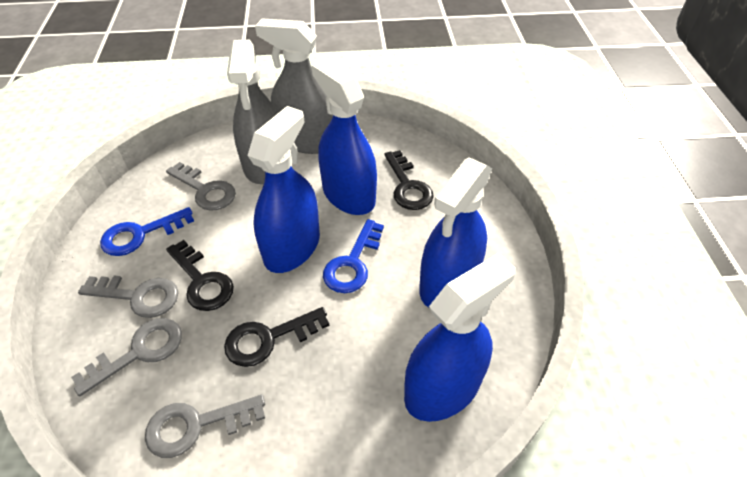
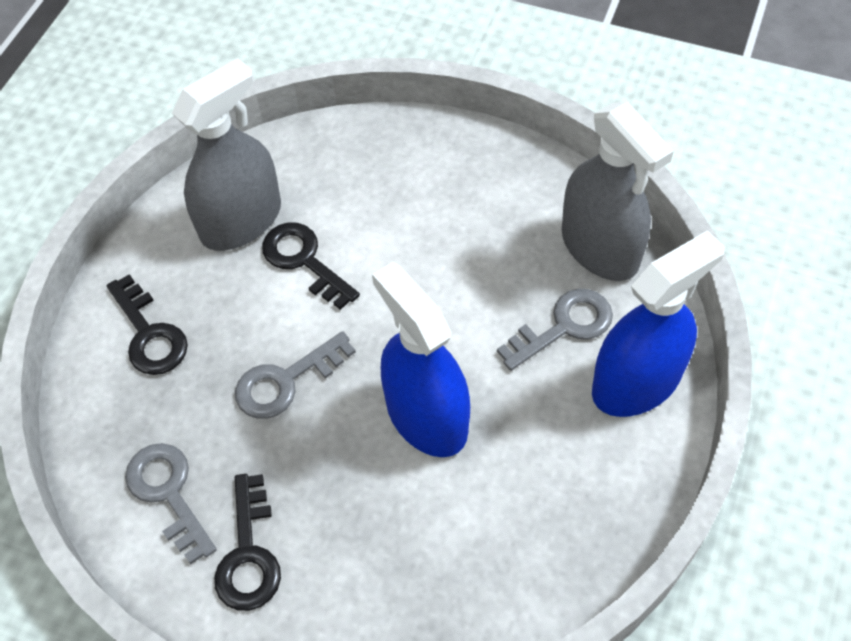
blue key: [100,207,194,256] [323,219,384,293] = 2 -> none = 0
blue spray bottle: [247,106,320,273] [312,60,377,215] [404,253,515,422] [419,157,492,308] = 4 -> [372,262,470,457] [592,230,725,417] = 2
grey key: [71,318,182,396] [78,276,178,318] [145,395,265,458] [166,162,236,211] = 4 -> [125,443,217,564] [235,331,356,419] [497,289,613,371] = 3

